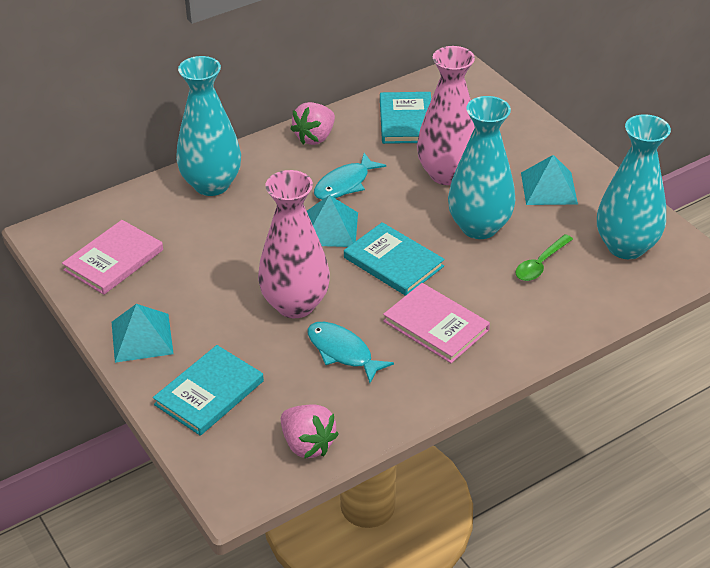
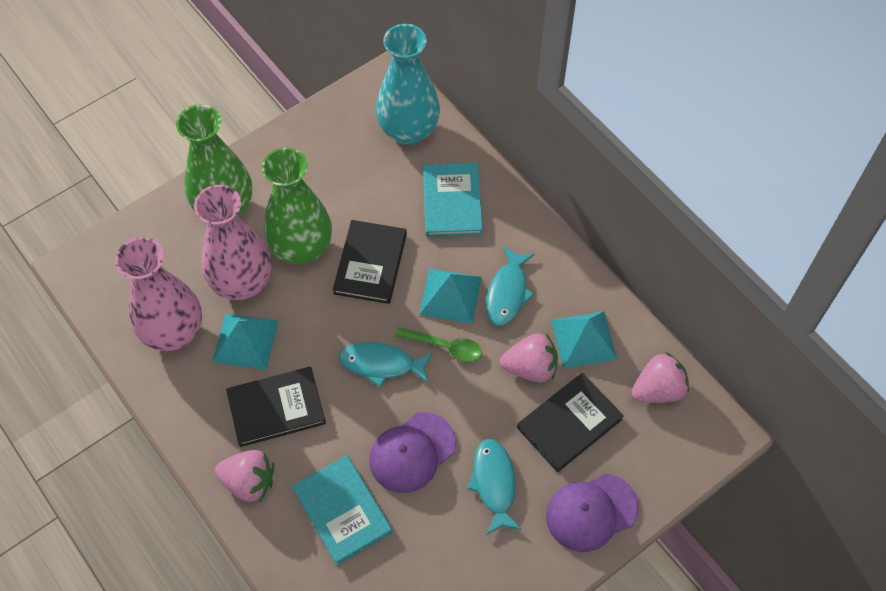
black book: none = 0 -> [226,367,326,447] [333,220,407,304] [517,373,624,472] = 3
green vase: none = 0 -> [176,104,252,217] [262,147,332,264] = 2
pink book: [62,220,163,295] [383,283,490,363] = 2 -> none = 0
pink strawberry: [281,404,339,458] [290,102,335,145] = 2 -> [215,450,274,502] [500,333,558,382] [632,352,689,403] = 3
purple cap: none = 0 -> [369,412,456,493] [546,473,639,552] = 2
turquoise book: [153,345,264,436] [344,222,445,296] [380,92,431,144] = 3 -> [292,455,392,565] [423,163,483,237] = 2
turquoise fish: [308,322,394,383] [314,153,386,200] = 2 -> [339,342,433,387] [467,439,522,535] [486,246,535,326] = 3
turquoise vase: [176,56,241,196] [448,96,515,239] [597,114,671,259] = 3 -> [376,24,440,145] = 1

